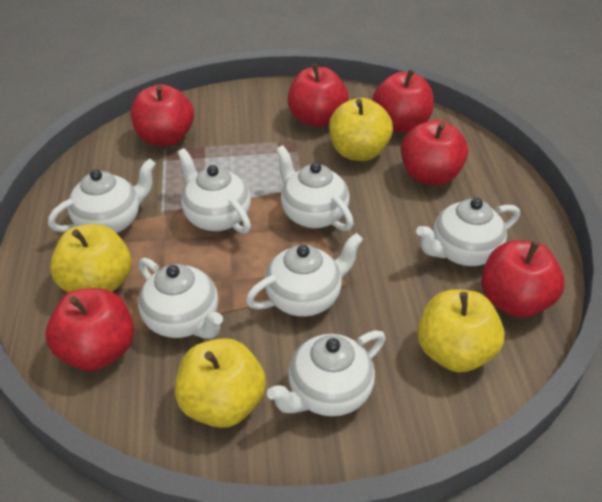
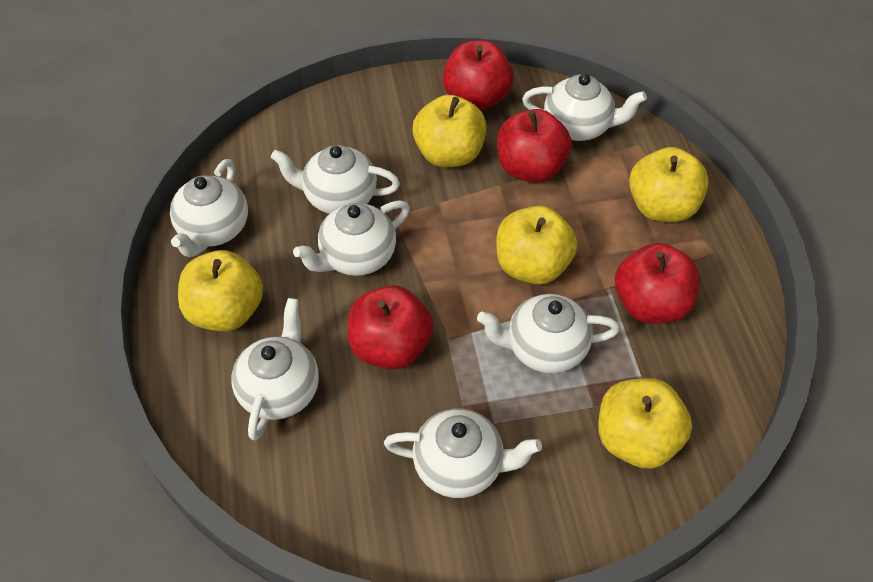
red apple: [46,288,134,371] [131,84,194,146] [288,64,348,127] [372,69,434,133] [401,120,468,185] [481,240,565,318] = 6 -> [348,285,434,370] [443,41,514,110] [497,109,572,183] [615,243,700,323] = 4
yellow apple: [50,224,131,293] [175,338,266,428] [329,98,393,161] [417,289,505,372] = 4 -> [178,250,263,331] [412,95,487,167] [497,206,577,284] [598,378,692,469] [629,147,709,222] = 5

